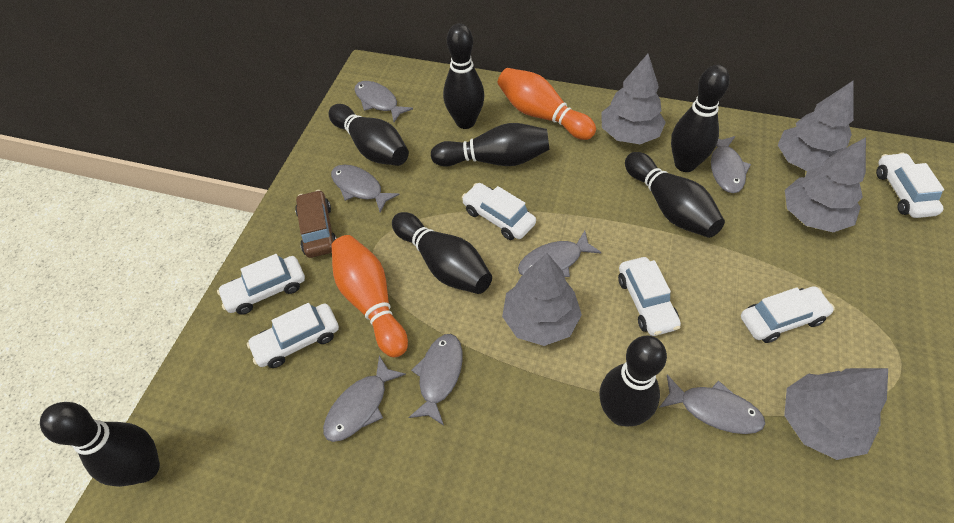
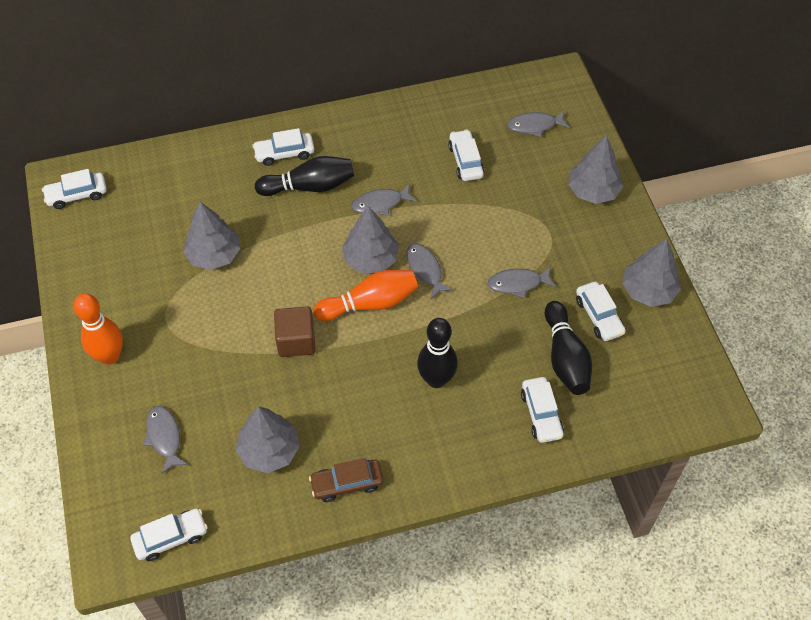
black bowling pin: [40,402,160,487] [329,104,409,166] [392,212,492,294] [431,123,549,167] [443,23,485,129] [599,336,667,427] [625,152,725,238] [671,65,730,172] = 8 -> [255,156,354,196] [417,318,458,388] [545,301,592,395] = 3
brown cube: none = 0 -> [274,306,316,357] = 1
grey fish: [323,355,406,442] [331,165,400,213] [354,81,413,122] [408,334,463,425] [518,231,602,277] [659,375,765,434] [711,136,751,193] = 7 -> [143,406,188,474] [352,184,417,216] [407,243,454,299] [488,266,556,298] [507,111,570,137] = 5

